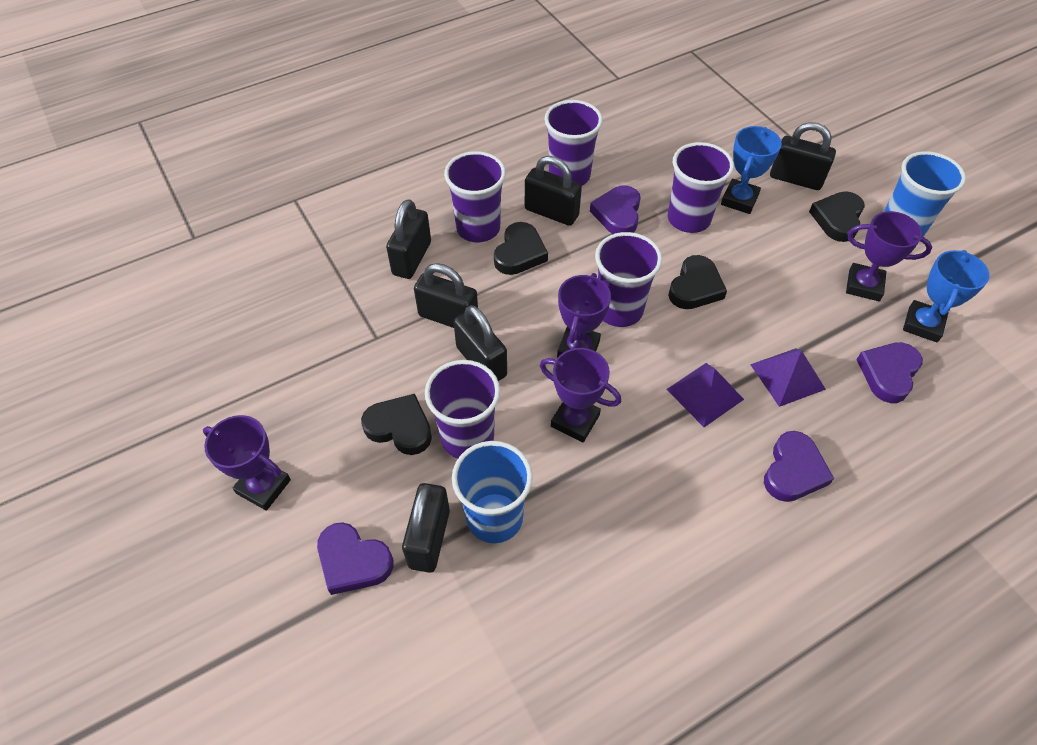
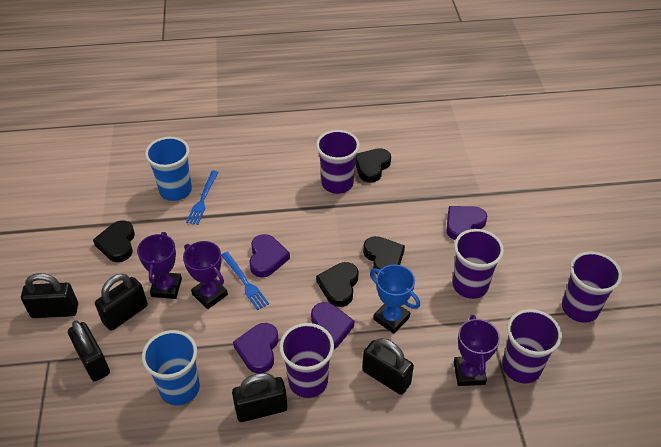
black padlock: [386,199,431,279] [402,483,450,573] [414,263,478,328] [453,305,507,381] [525,156,582,226] [770,122,836,190] = 6 -> [21,273,78,318] [68,320,110,382] [95,274,148,331] [232,373,287,422] [362,338,414,395] = 5
blue fork: none = 0 -> [186,171,219,225] [221,252,269,310] = 2
blue trophy: [721,126,782,214] [903,250,990,342] = 2 -> [370,264,420,334] = 1
purple pyramid: [666,363,744,427] [750,348,826,407] = 2 -> none = 0
purple trophy: [203,415,291,511] [540,348,621,442] [557,273,611,358] [846,211,932,301] = 4 -> [137,232,182,299] [183,241,228,309] [454,315,500,386] = 3

